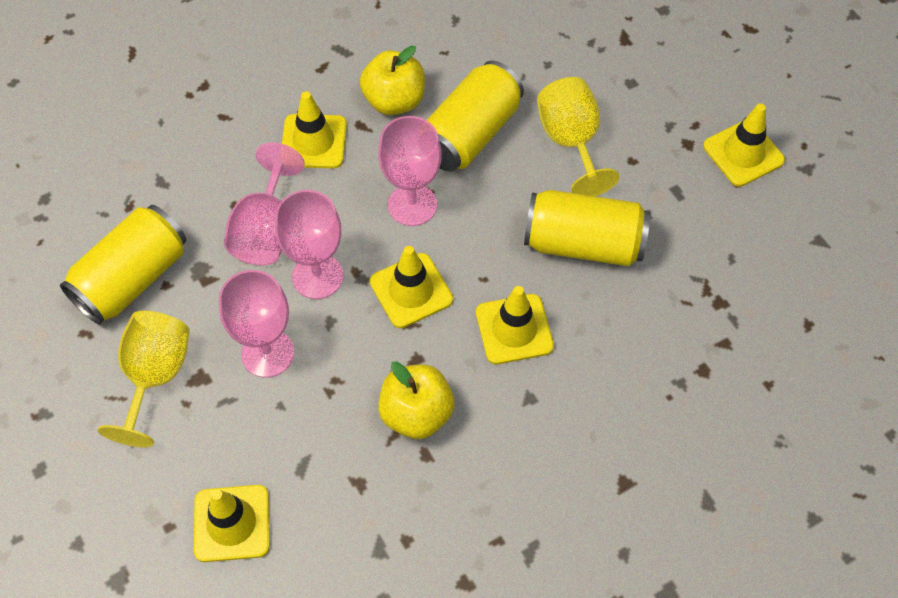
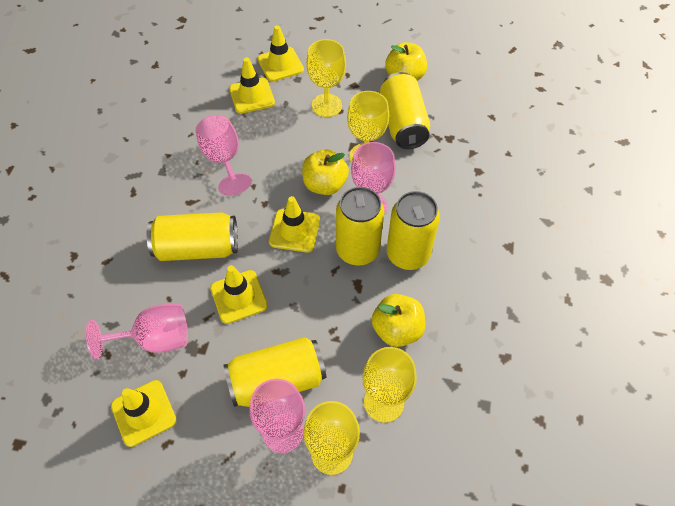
yellow apple: [360,46,425,115] [378,362,455,439] = 2 -> [302,149,349,195] [372,294,425,347] [385,42,427,81] = 3
yellow can: [60,205,187,325] [427,61,524,172] [524,190,650,266] = 3 -> [147,212,238,261] [224,337,326,407] [336,187,384,265] [380,72,430,149] [387,191,440,270] = 5
yellow goblet: [98,311,190,447] [537,77,620,196] = 2 -> [303,401,360,475] [306,39,346,117] [347,91,389,162] [362,347,417,423] = 4

